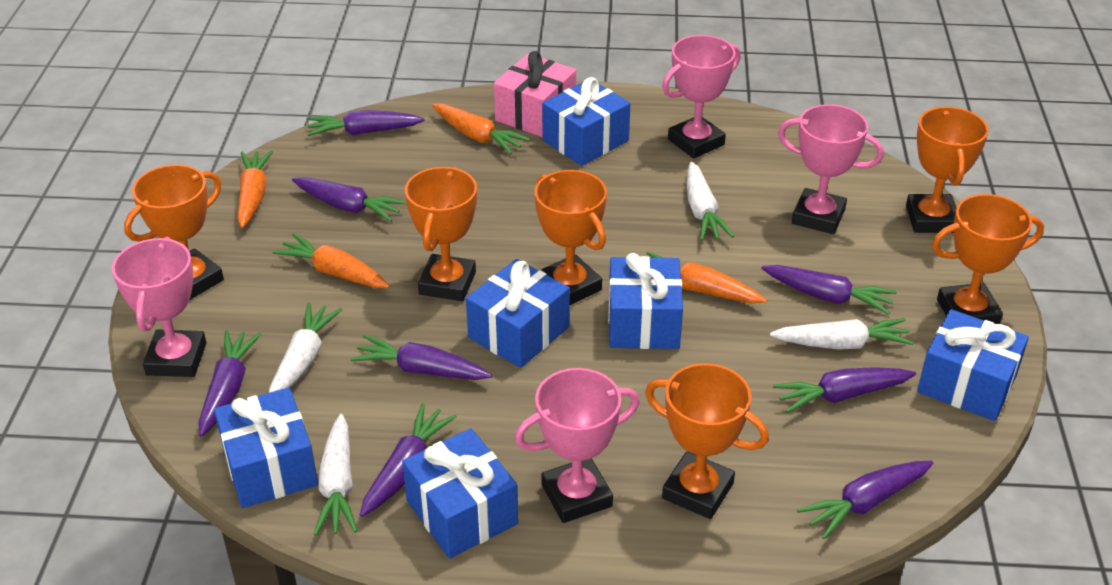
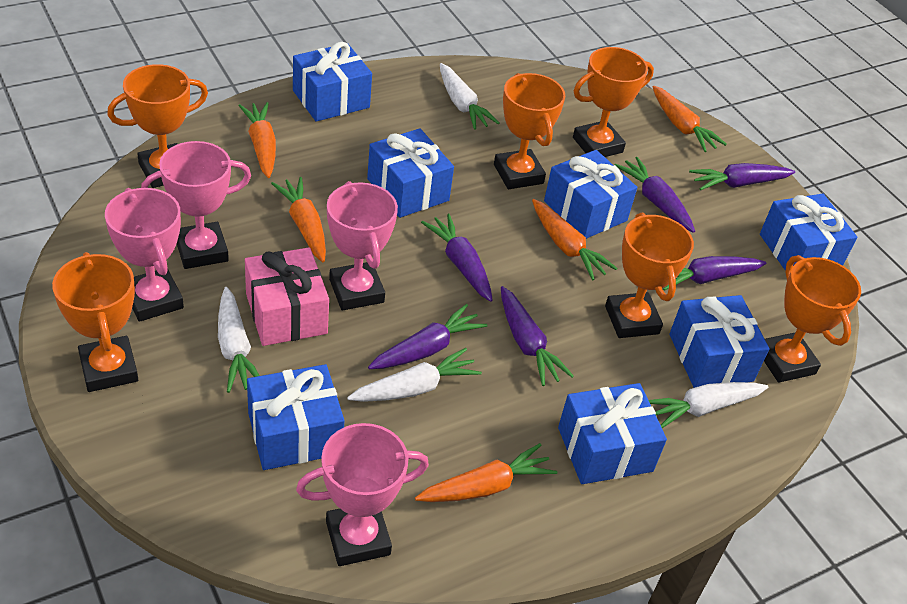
blue gift: [214,387,318,508] [402,428,518,559] [466,259,570,368] [542,77,630,166] [608,253,683,349] [917,309,1029,421] = 6 -> [247,364,345,470] [293,42,372,122] [367,128,454,218] [544,150,637,239] [558,383,667,484] [669,295,769,388] [760,194,857,271] = 7
orange carrot: [237,150,273,228] [273,233,390,288] [432,104,530,154] [646,252,767,303] = 4 -> [238,102,276,178] [271,177,326,262] [415,443,557,502] [532,199,617,280] [653,86,727,152] = 5
purple carrot: [198,330,262,437] [292,177,407,222] [307,110,425,136] [351,335,492,380] [360,403,457,517] [761,265,897,315] [773,367,916,413] [797,461,933,539] = 8 -> [368,304,487,369] [421,214,493,302] [501,286,574,386] [615,157,695,233] [663,256,766,291] [689,163,795,191] = 6

